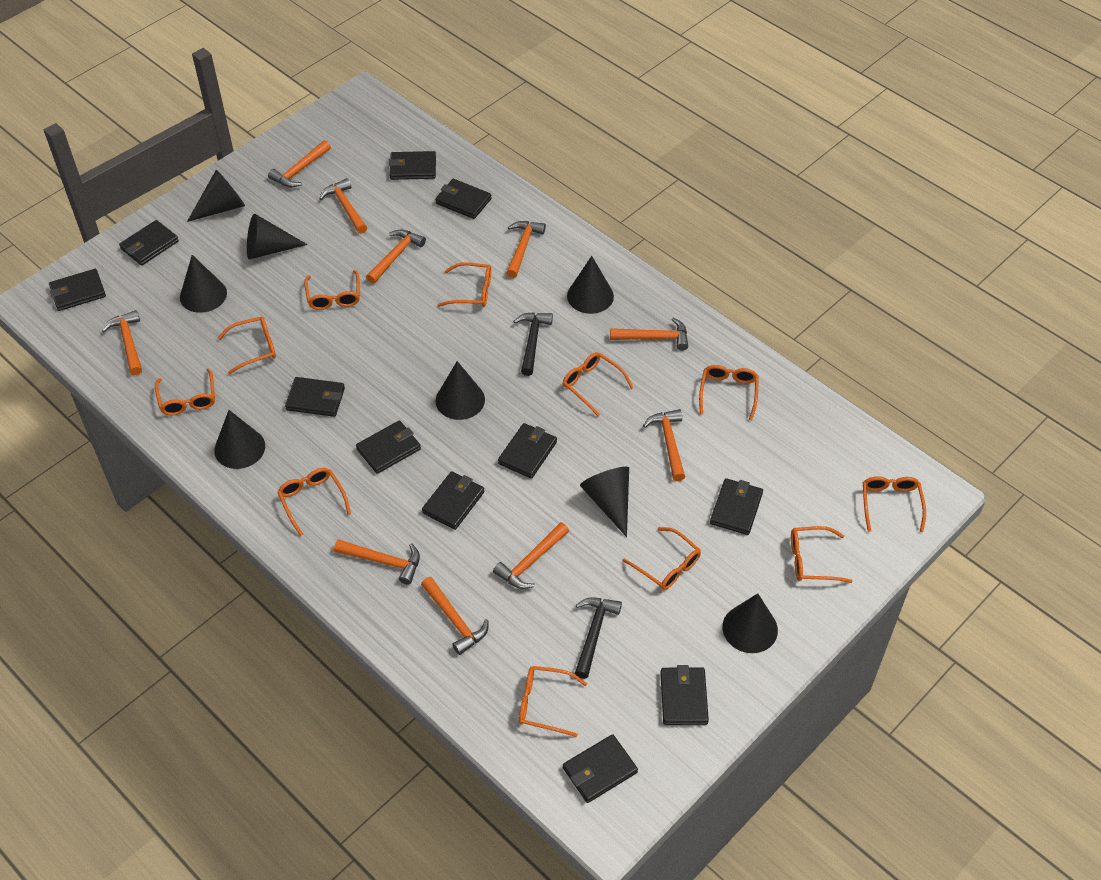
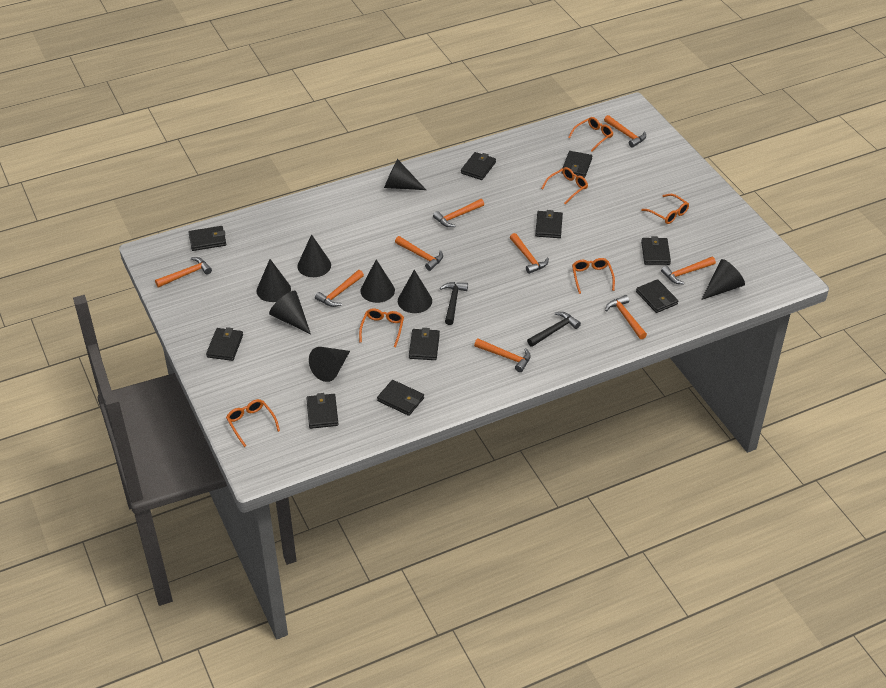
black wallet: [49,269,106,311] [119,220,179,266] [285,377,345,417] [356,420,421,474] [389,151,436,180] [422,471,484,530] [435,179,492,219] [498,423,557,479] [563,734,638,803] [660,665,709,725] [710,478,763,535] = 11 -> [188,226,226,251] [206,327,243,361] [306,393,339,429] [377,380,424,416] [409,328,440,360] [461,152,496,180] [535,210,563,238] [562,151,592,178] [636,279,678,313] [641,236,671,265] = 10
orange glasses: [155,368,215,415] [218,317,276,374] [277,468,351,536] [304,270,360,310] [438,262,491,307] [519,666,587,737] [563,352,633,416] [623,527,701,590] [699,365,758,421] [791,526,852,583] [863,476,926,532] = 11 -> [226,399,280,447] [359,308,404,347] [541,167,588,204] [568,117,613,152] [572,258,615,294] [641,194,689,224] = 6
orange hammer: [102,310,142,375] [268,140,331,188] [319,178,367,234] [334,539,420,585] [366,229,426,284] [421,577,489,655] [493,522,569,589] [506,221,546,278] [610,318,688,351] [643,409,685,481] = 10 -> [155,257,212,288] [315,270,364,307] [395,236,443,271] [433,199,484,227] [474,339,531,372] [510,233,549,274] [604,115,646,148] [605,295,647,339] [661,257,716,284] = 9

